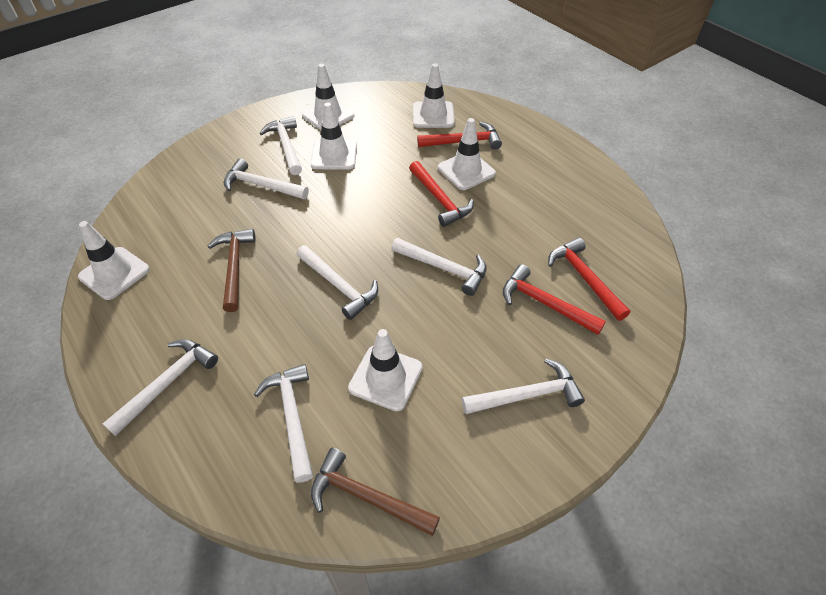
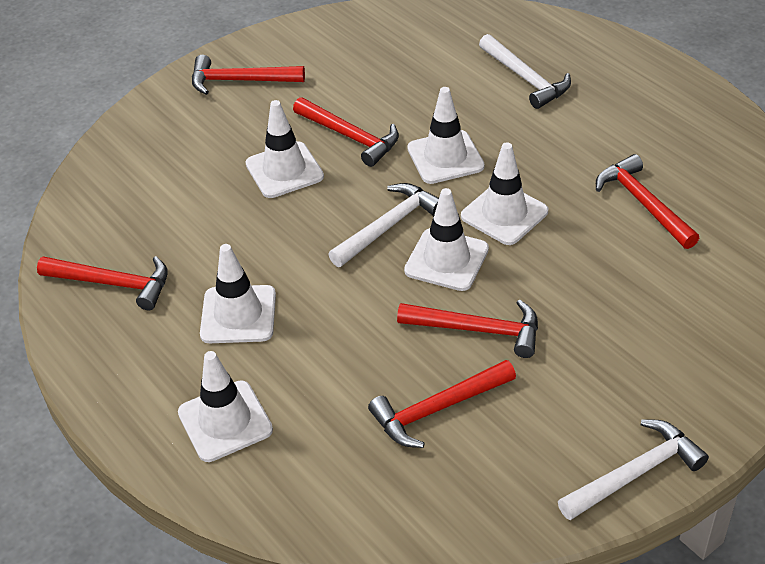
brown hammer: [208,229,256,312] [311,448,440,536] = 2 -> none = 0
red hammer: [409,161,474,227] [417,122,502,150] [503,264,606,335] [548,238,630,321] = 4 -> [37,256,168,310] [192,55,305,95] [293,97,399,167] [368,360,516,448] [397,300,538,358] [596,154,699,249] = 6
white hammer: [103,339,218,436] [223,159,309,199] [254,364,313,483] [259,116,302,175] [296,245,378,320] [391,238,487,296] [462,359,585,414] = 7 -> [328,183,439,267] [479,34,571,109] [558,420,709,520] = 3

